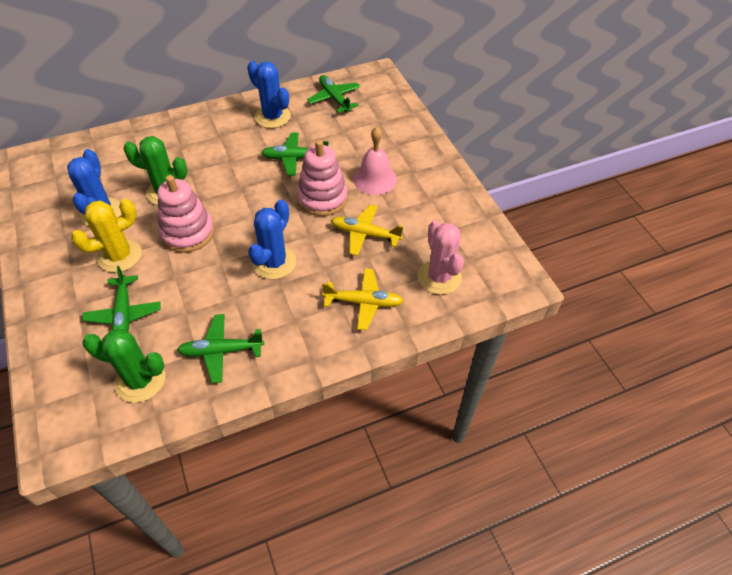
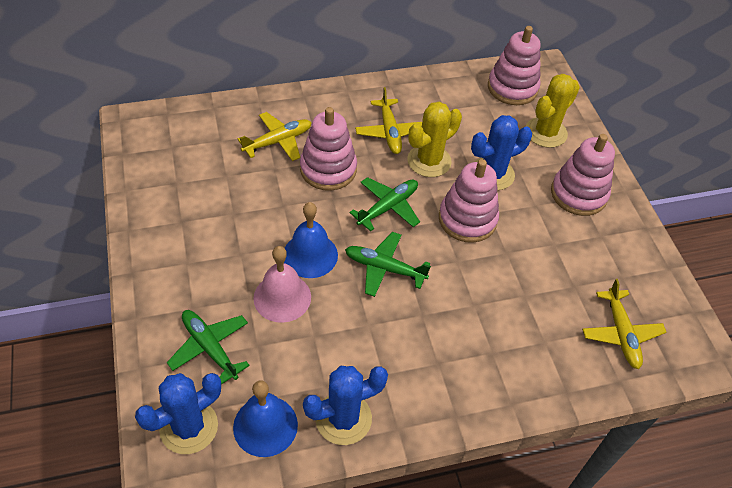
blue bell: none = 0 -> [233,380,298,457] [284,202,338,278] = 2
green cactus: [82,329,165,403] [123,136,187,205] = 2 -> none = 0
green plane: [82,266,161,332] [177,314,264,383] [261,133,329,176] [307,75,361,113] = 4 -> [167,310,250,384] [345,232,431,297] [349,177,420,231] = 3
pink cactus: [418,220,464,295] = 1 -> none = 0
pink stacking toy: [158,175,214,253] [297,140,348,216] = 2 -> [300,107,357,191] [439,159,499,243] [488,26,541,105] [551,134,615,216] = 4
yellow cactus: [71,199,142,273] = 1 -> [407,102,462,177] [526,74,580,148] = 2
yellow plane: [322,268,404,330] [331,204,403,256] = 2 -> [238,112,312,161] [355,87,422,154] [582,279,667,369] = 3

